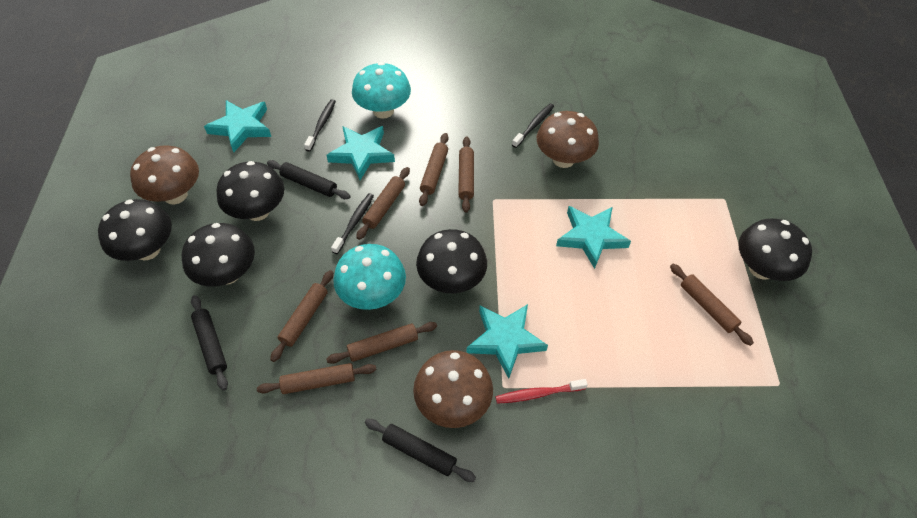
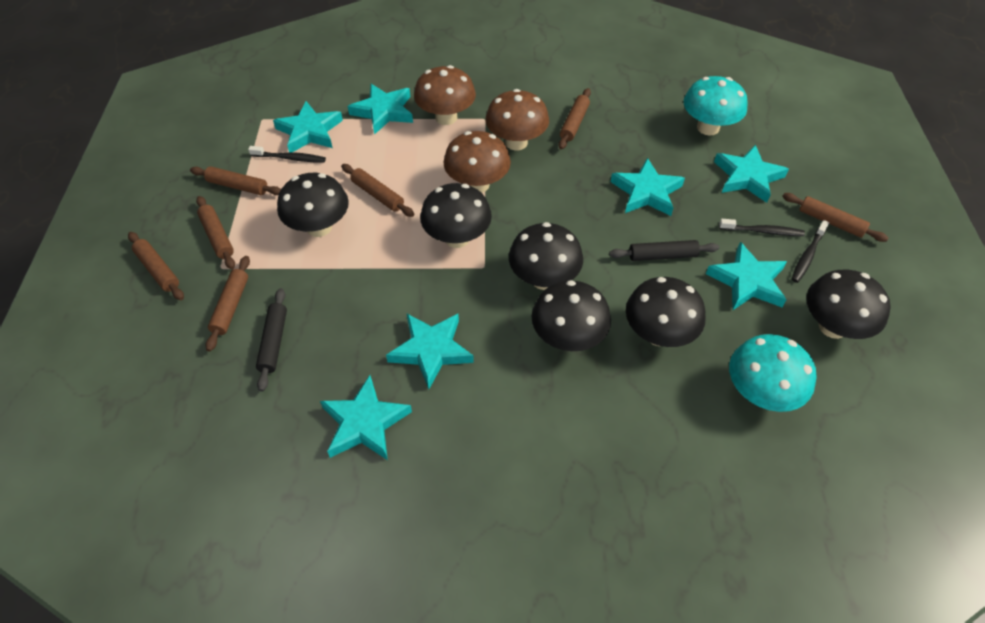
black mushroom: [98,199,172,261] [182,223,255,287] [217,161,284,221] [416,229,487,293] [738,219,812,281] = 5 -> [277,173,349,237] [420,183,492,248] [509,222,583,290] [532,280,611,351] [626,277,706,347] [806,270,891,339] = 6
black rolling pin: [191,295,228,391] [267,160,351,199] [365,419,476,482] = 3 -> [256,288,287,392] [609,240,719,261] = 2
red toothbrush: [495,379,588,404] = 1 -> none = 0
turquoise star: [204,100,271,152] [327,126,395,180] [466,304,548,379] [556,206,631,269] = 4 -> [273,101,343,152] [320,375,412,460] [348,84,413,135] [386,314,474,389] [611,158,685,216] [706,242,787,310] [714,145,789,203] = 7

